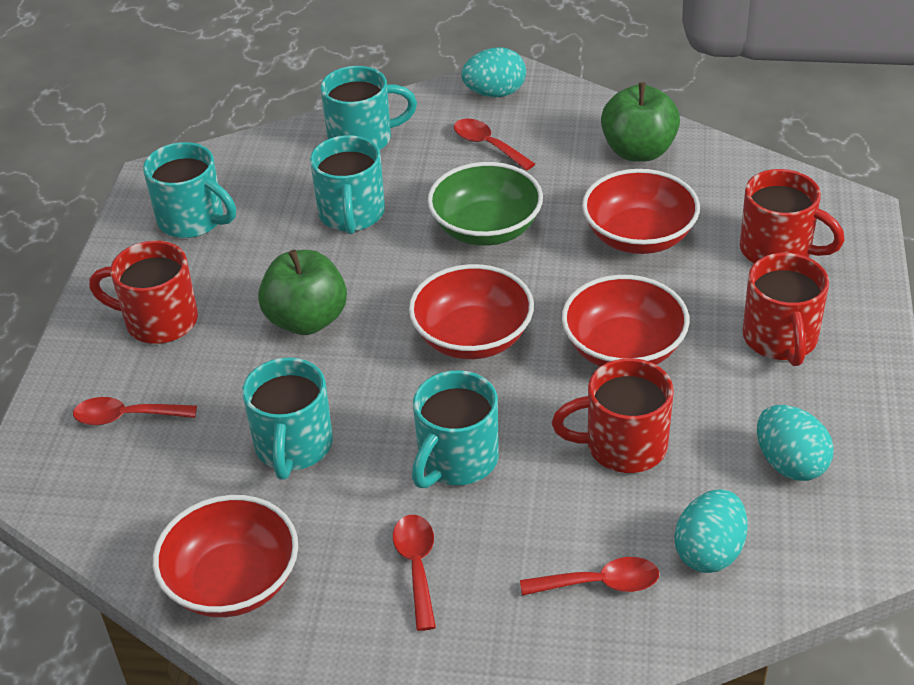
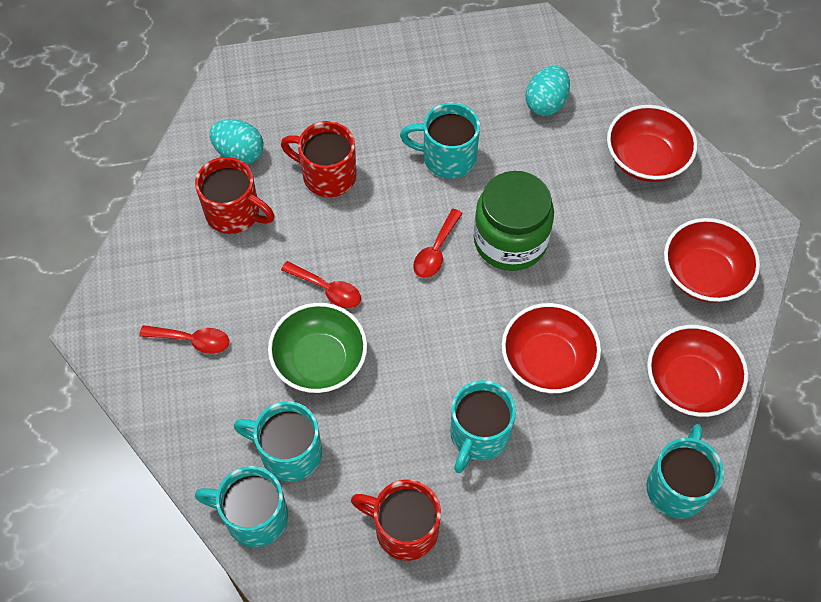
green apple: [258,250,347,335] [601,82,680,162] = 2 -> none = 0
green jar: none = 0 -> [474,171,554,271] = 1
red mug: [89,240,198,344] [552,358,674,473] [740,169,845,263] [742,253,829,366] = 4 -> [195,157,275,234] [281,121,357,197] [351,479,441,561] = 3
red spoon: [73,397,197,425] [393,515,436,631] [454,119,535,171] [520,557,659,596] = 4 -> [139,325,229,354] [281,261,361,308] [413,209,463,278] = 3
turquoise egg: [461,47,526,97] [674,489,747,573] [757,405,834,481] = 3 -> [210,119,263,165] [526,65,570,116] = 2

